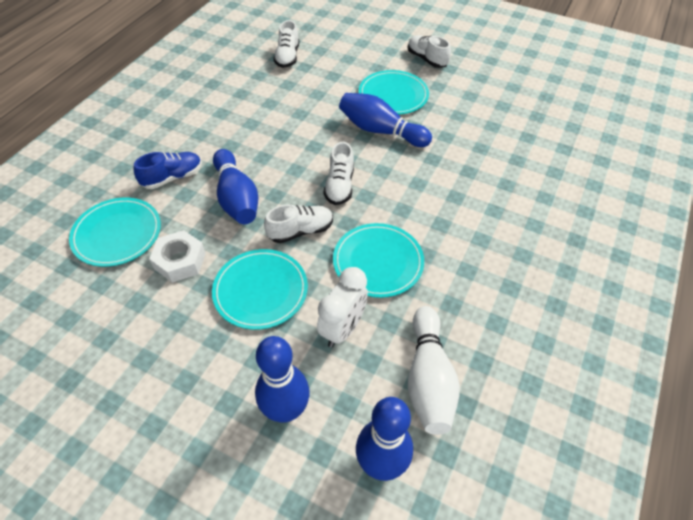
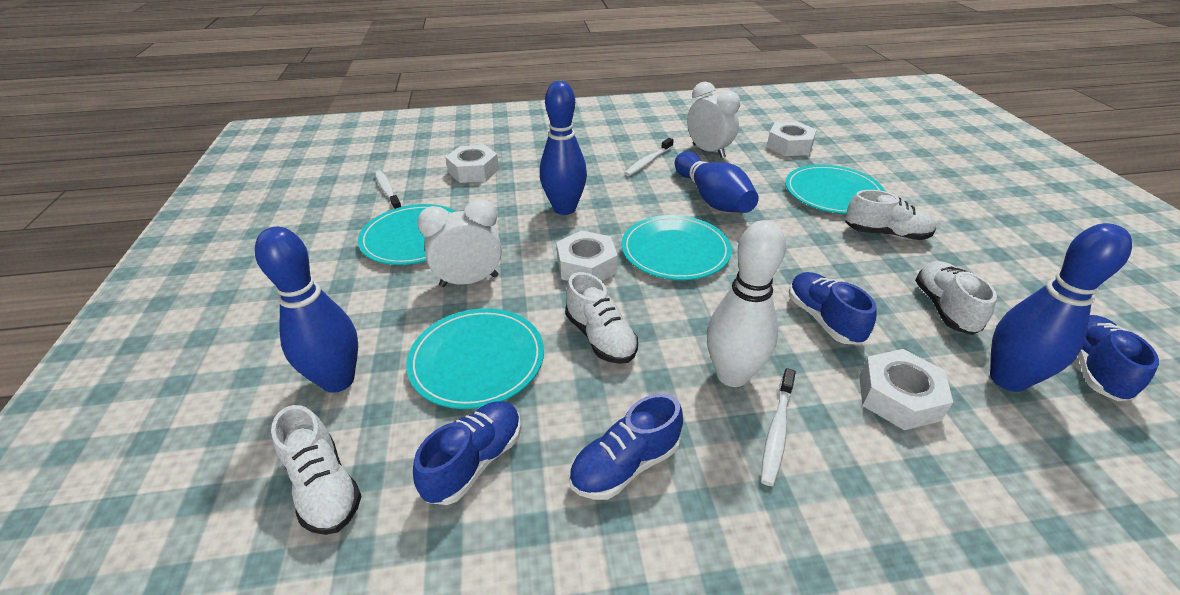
blue shoe: [134,152,202,189] = 1 -> [413,401,521,505] [569,394,683,500] [789,272,877,345] [1078,315,1159,401] = 4
white clock: [317,267,368,348] = 1 -> [417,199,502,287] [687,82,740,158] = 2
white nut: [149,230,206,283] = 1 -> [445,145,499,183] [556,230,618,281] [767,122,817,156] [859,349,953,430] = 4
white toothbrush: none = 0 -> [375,170,401,209] [625,138,674,176] [761,368,796,486] = 3

